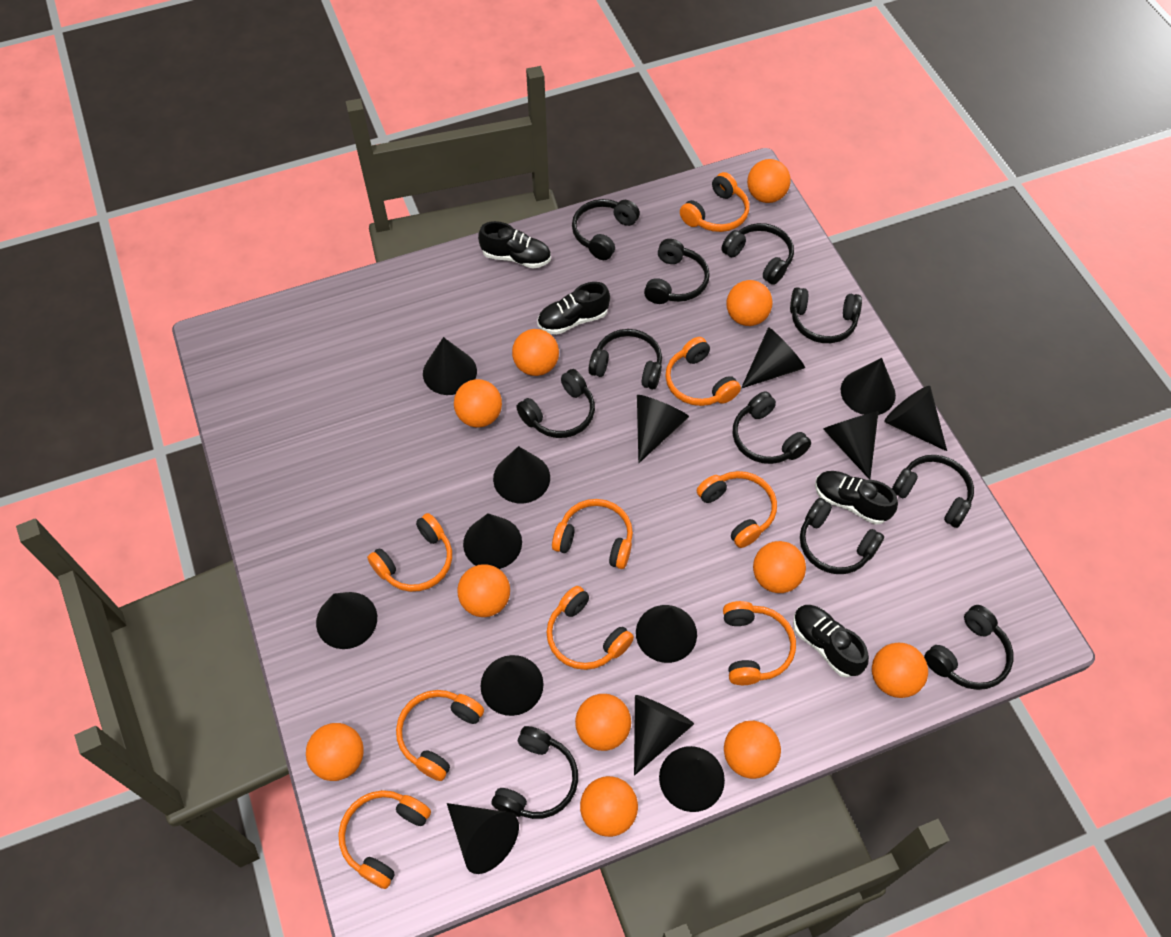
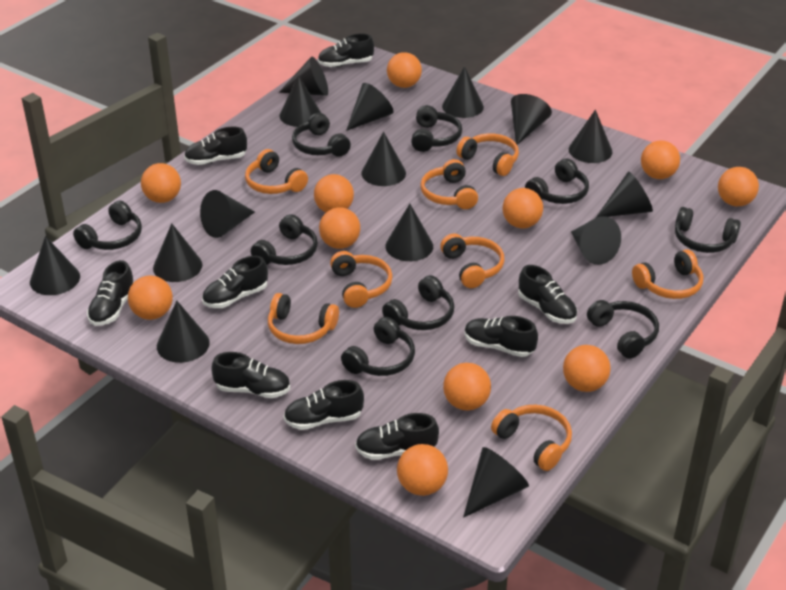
black cone: [316,592,377,649] [423,337,477,395] [447,803,519,874] [463,514,522,569] [480,655,543,716] [493,446,550,503] [634,695,694,776] [636,605,697,663] [637,395,689,463] [659,746,725,812] [741,327,805,389] [823,411,879,480] [841,358,896,415] [884,386,947,451] = 14 -> [30,236,80,295] [153,223,202,282] [157,301,210,363] [200,190,255,238] [279,57,328,96] [280,75,321,127] [346,83,394,131] [361,132,406,186] [385,204,433,261] [442,66,484,118] [463,447,529,518] [511,94,552,145] [569,110,613,163] [571,216,621,265] [596,172,653,218] = 15
black headphones: [492,726,578,819] [516,369,595,438] [572,199,640,260] [588,329,662,389] [644,239,710,304] [721,223,794,285] [733,391,811,464] [790,287,862,343] [800,498,884,574] [892,455,974,528] [924,605,1013,690] = 11 -> [73,201,142,250] [251,214,318,265] [292,113,351,157] [341,317,415,376] [382,275,454,330] [411,105,462,152] [525,158,589,204] [587,300,659,359] [675,207,741,253] = 9
black shoe: [478,221,551,269] [537,282,610,335] [793,605,869,678] [815,471,898,525] = 4 -> [87,260,134,326] [184,127,247,165] [202,256,268,308] [212,352,290,398] [284,380,364,430] [318,34,374,67] [355,413,439,460] [464,316,538,357] [518,265,577,324] = 9
orange headphones: [338,790,431,889] [367,513,452,592] [396,690,484,781] [546,586,634,670] [552,499,633,569] [665,337,741,406] [680,172,749,232] [697,471,777,548] [723,601,796,685] = 9 -> [245,149,308,194] [268,293,339,344] [330,251,393,308] [420,159,478,209] [440,234,504,288] [456,133,519,176] [491,405,572,471] [632,249,703,299] = 8

